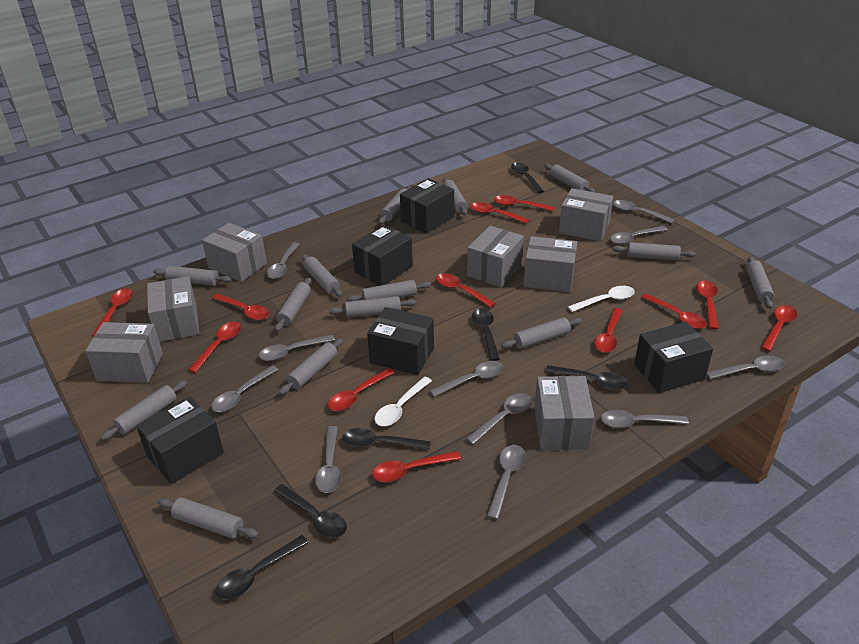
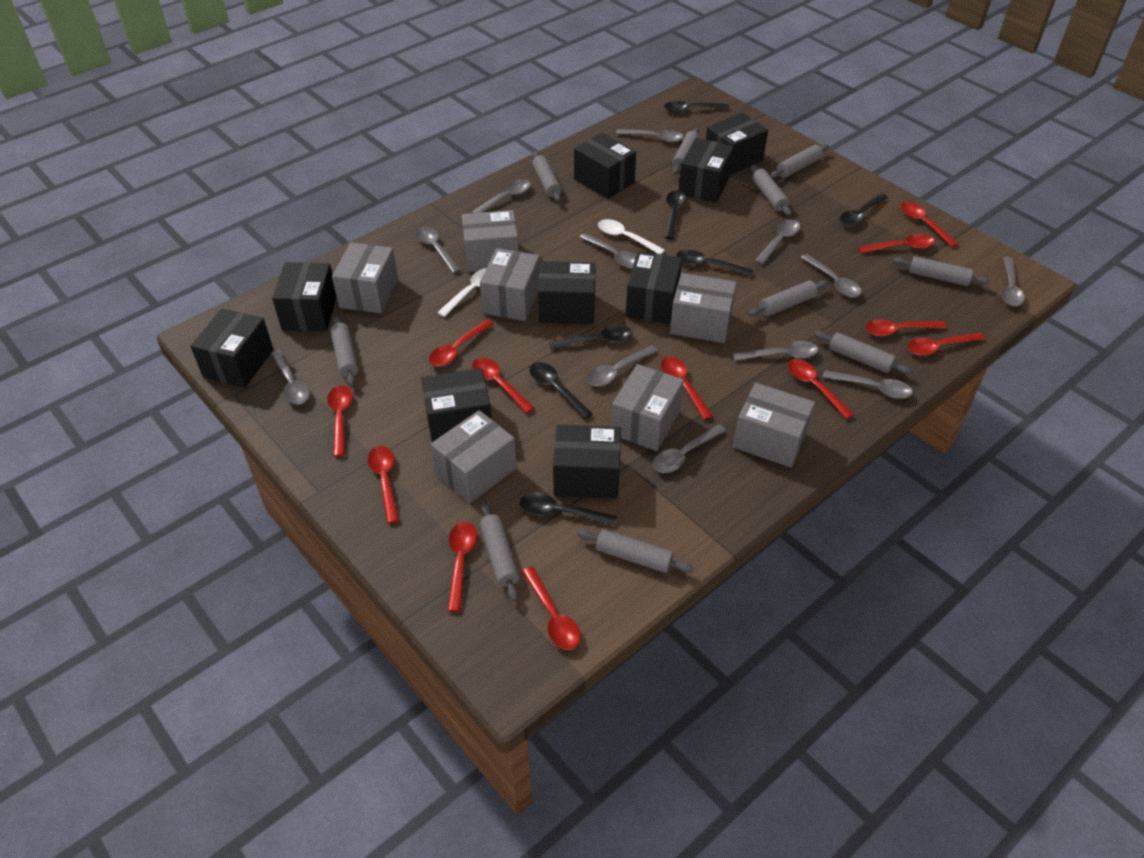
black box: [136,396,224,484] [352,225,413,286] [367,307,434,375] [400,178,454,234] [634,322,713,393] = 5 -> [191,308,273,388] [272,262,337,331] [421,368,492,442] [538,261,596,324] [553,424,621,499] [574,133,636,199] [626,251,682,324] [679,138,734,203] [706,113,768,175] = 9
black spoon: [216,535,309,600] [274,484,347,538] [342,428,431,450] [472,308,500,361] [511,162,544,193] [545,365,628,390] = 6 -> [520,493,617,526] [530,362,592,419] [549,325,632,350] [664,101,729,113] [664,190,687,239] [676,250,753,276] [840,193,888,226] = 7
grey rolling pin: [100,380,187,441] [153,266,232,286] [158,497,258,539] [275,277,311,332] [279,338,344,395] [302,254,342,297] [329,296,417,318] [347,280,431,302] [379,186,411,224] [443,178,468,215] [501,317,582,349] [544,164,595,192] [612,242,696,261] [746,256,775,309] = 14 -> [330,315,358,386] [480,502,519,601] [532,152,561,202] [577,529,693,573] [672,128,700,175] [748,280,828,317] [751,165,791,216] [770,144,829,178] [814,331,912,375] [893,256,990,286] = 10
grey spoon: [211,365,279,412] [259,335,335,361] [267,242,300,279] [315,426,341,493] [430,361,504,397] [466,393,532,445] [487,445,526,520] [601,410,689,428] [610,226,667,244] [613,200,675,224] [706,355,785,379] = 11 -> [271,349,310,404] [416,226,461,273] [472,179,531,213] [579,233,636,268] [587,345,658,386] [616,129,683,142] [653,424,726,473] [733,341,818,361] [755,219,800,265] [800,254,861,297] [822,370,913,399] [1001,257,1025,306] = 12

